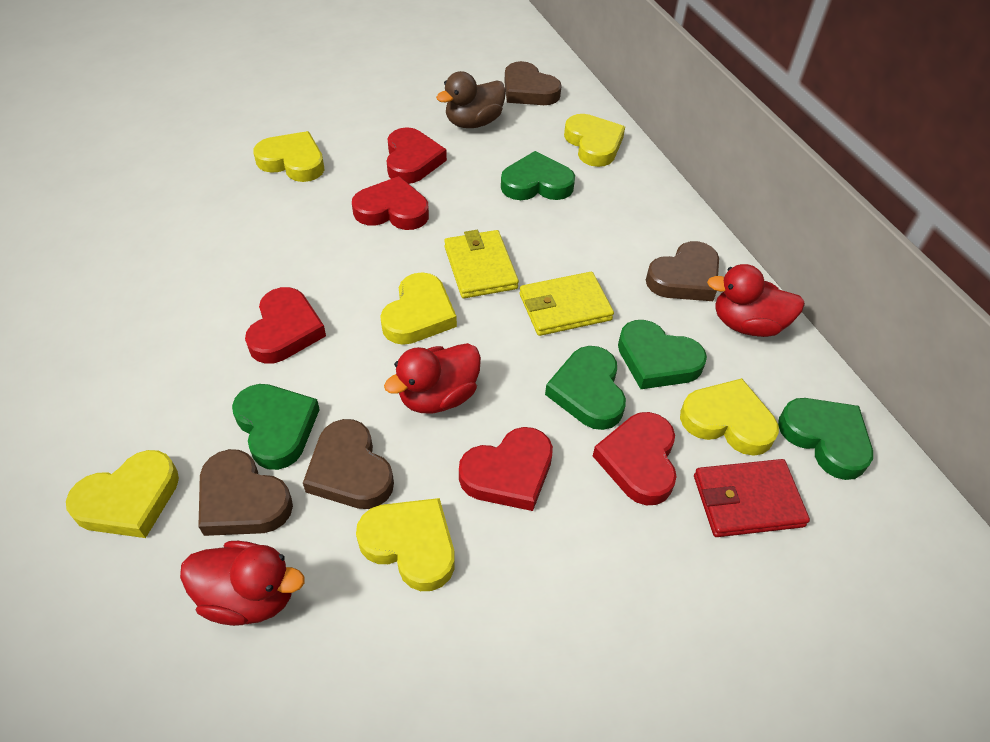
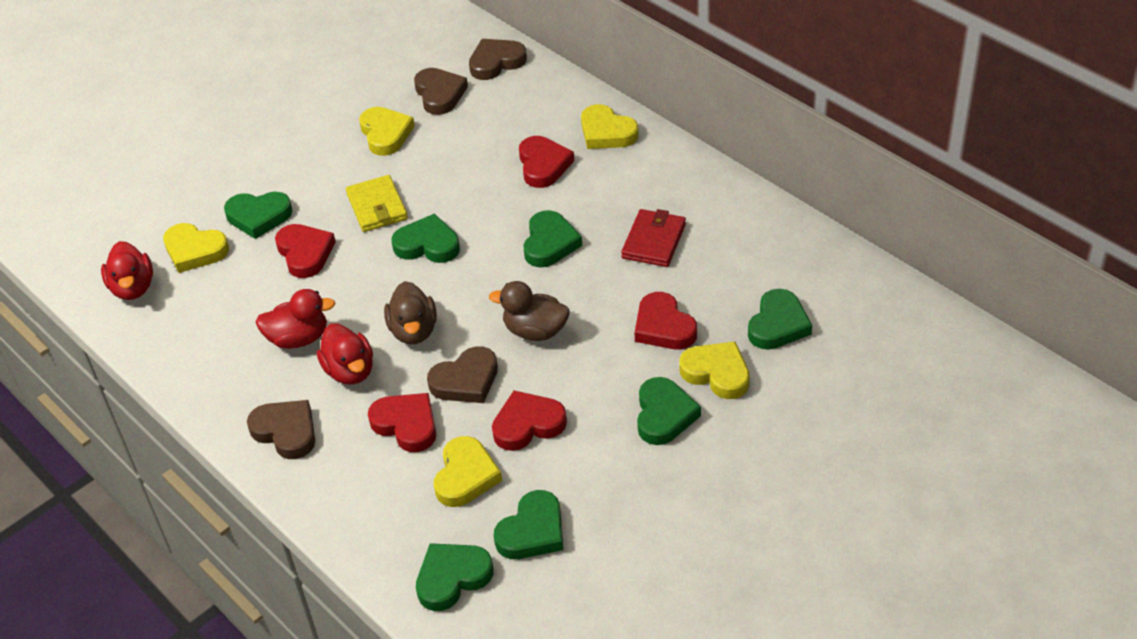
brown duck: [436,71,506,128] = 1 -> [384,281,437,344] [489,281,570,341] = 2
green heart: [232,384,320,470] [501,151,575,200] [545,346,626,430] [618,320,707,389] [778,398,873,480] = 5 -> [224,192,292,239] [391,214,460,263] [416,543,493,611] [494,490,563,559] [523,210,582,267] [637,377,701,445] [748,289,812,350] = 7
yellow heart: [66,450,179,538] [253,131,324,182] [356,498,455,591] [380,272,457,345] [564,114,625,167] [680,378,779,456] = 6 -> [163,223,229,273] [359,107,415,156] [434,436,502,507] [581,104,639,149] [679,341,750,399] = 5
yellow wallet: [444,230,519,298] [519,272,614,336] = 2 -> [346,175,408,232] = 1

